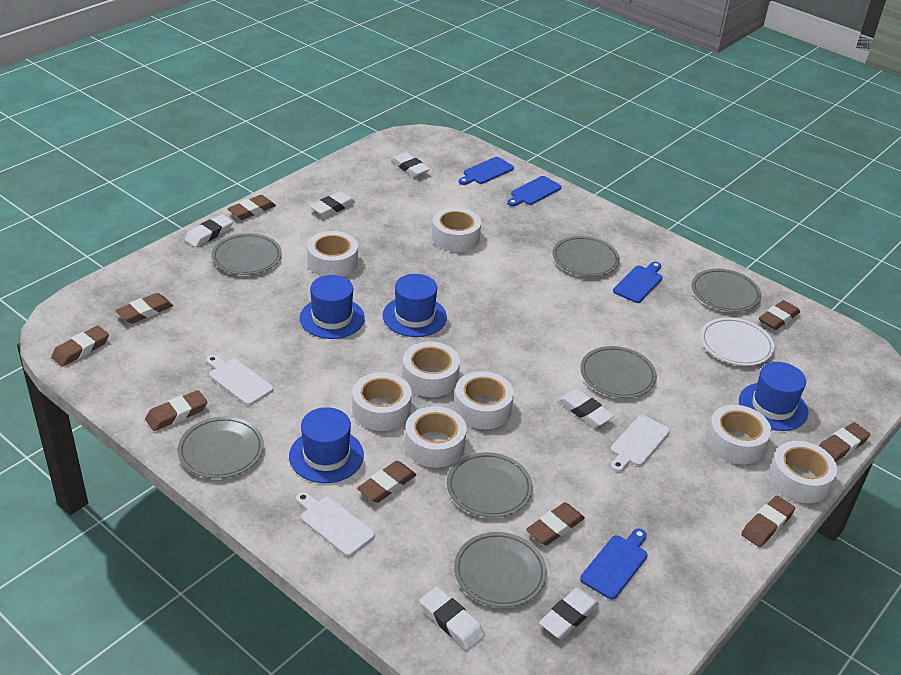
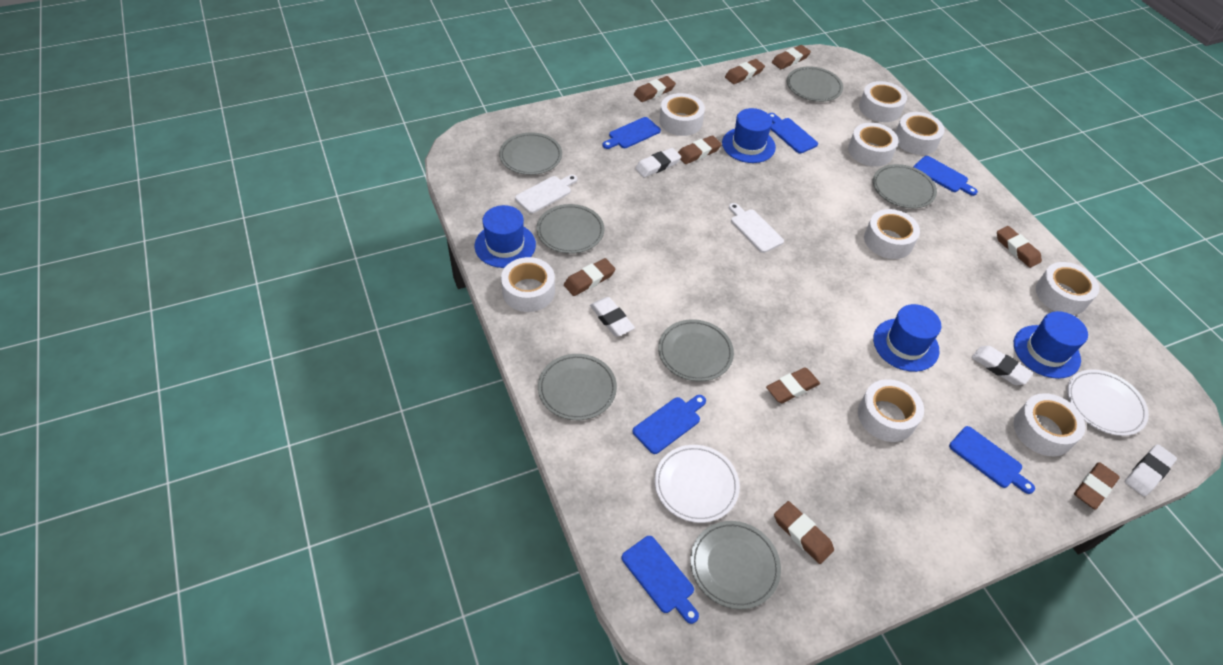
blue cutting board: [459,157,514,185] [507,176,562,206] [580,528,647,600] [613,262,663,303] = 4 -> [602,117,661,149] [622,536,699,624] [633,395,706,454] [769,113,818,153] [914,156,978,196] [949,426,1035,494] = 6
white cutting board: [206,355,273,405] [296,492,375,556] [611,415,670,472] = 3 -> [515,175,577,213] [729,203,784,253] = 2
white eraser: [185,215,233,247] [310,192,355,217] [391,152,430,177] [420,587,485,650] [539,588,599,639] [558,389,614,427] = 6 -> [590,297,635,337] [635,148,681,177] [972,346,1033,385] [1125,444,1177,496] = 4
white plate: [701,317,774,366] = 1 -> [655,445,740,523] [1067,369,1149,436] = 2
white tape: [307,231,358,277] [352,372,412,431] [402,342,460,397] [405,406,467,468] [432,207,481,252] [454,371,514,429] [706,405,772,464] [769,441,837,503] = 8 -> [501,257,555,312] [659,93,705,136] [848,123,899,167] [858,379,924,442] [859,81,907,122] [864,209,920,259] [895,112,945,155] [1013,393,1085,456] [1036,262,1099,315] = 9

